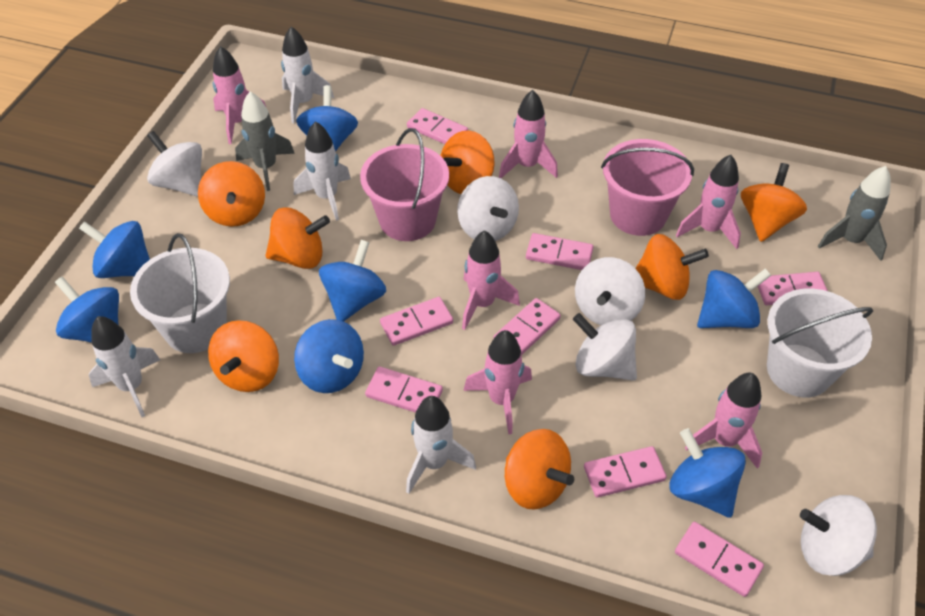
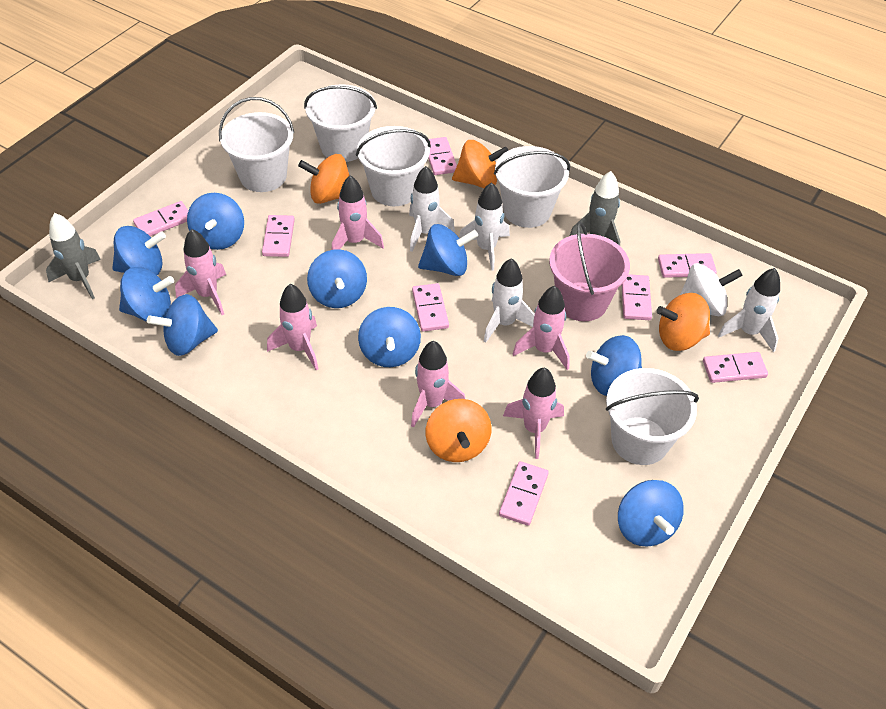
blue spinning top: [55,276,119,343] [79,221,150,278] [294,319,364,393] [296,85,358,152] [319,240,386,321] [669,428,746,518] [697,269,771,328] = 7 -> [112,226,166,275] [119,267,174,322] [147,294,218,356] [187,193,244,250] [307,249,367,308] [358,307,421,367] [418,224,478,276] [586,335,642,396] [618,480,684,546] = 9
orange spinning top: [198,161,265,227] [208,320,279,392] [265,207,330,269] [440,130,494,194] [505,429,574,510] [635,234,709,300] [741,163,807,242] = 7 -> [298,154,350,204] [425,399,492,462] [452,140,509,188] [657,293,710,351] = 4
pink bucket: [360,128,449,241] [601,139,694,236] = 2 -> [549,221,630,321] = 1
white bucket: [130,233,230,353] [767,289,873,398] = 2 -> [219,97,294,192] [304,84,377,162] [356,126,431,206] [494,146,570,228] [606,368,699,465] = 5
white spinning top: [147,131,202,197] [457,176,519,241] [573,313,637,381] [575,257,645,325] [800,495,877,576] = 5 -> [680,263,743,316] = 1

